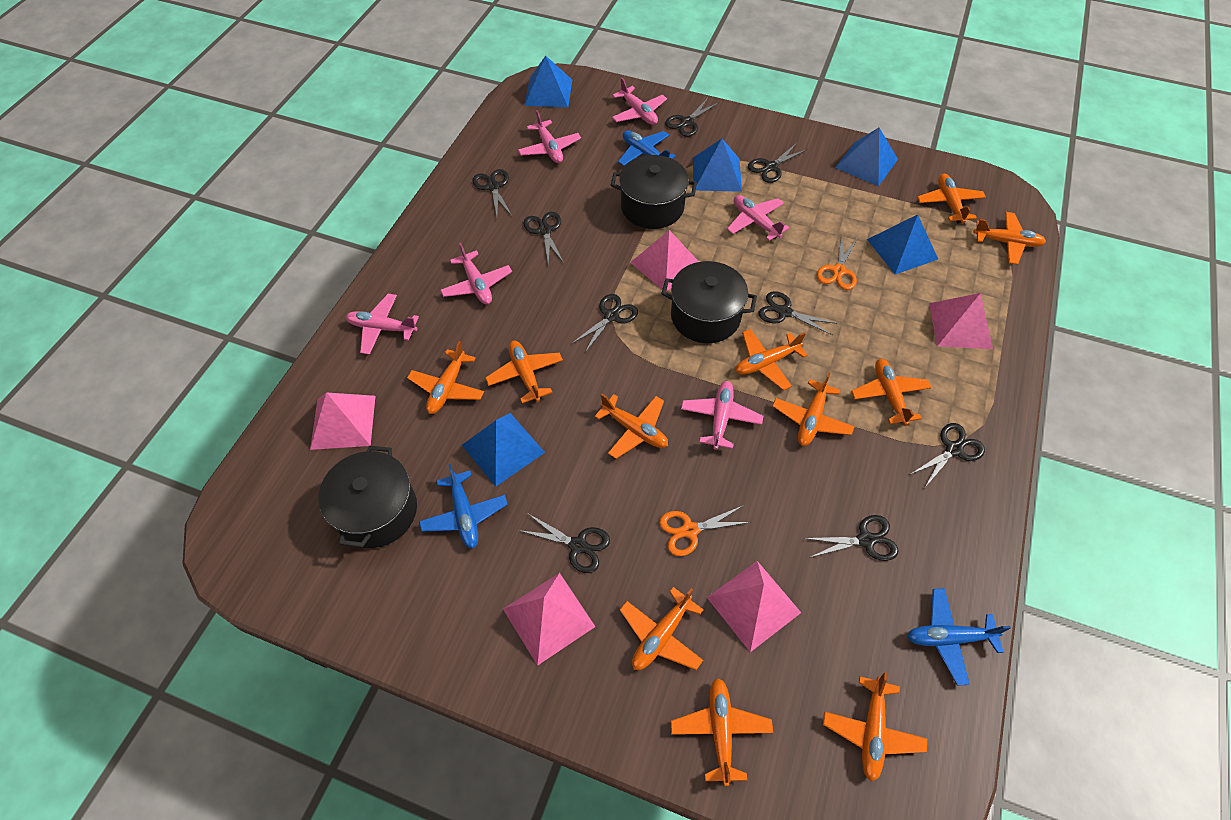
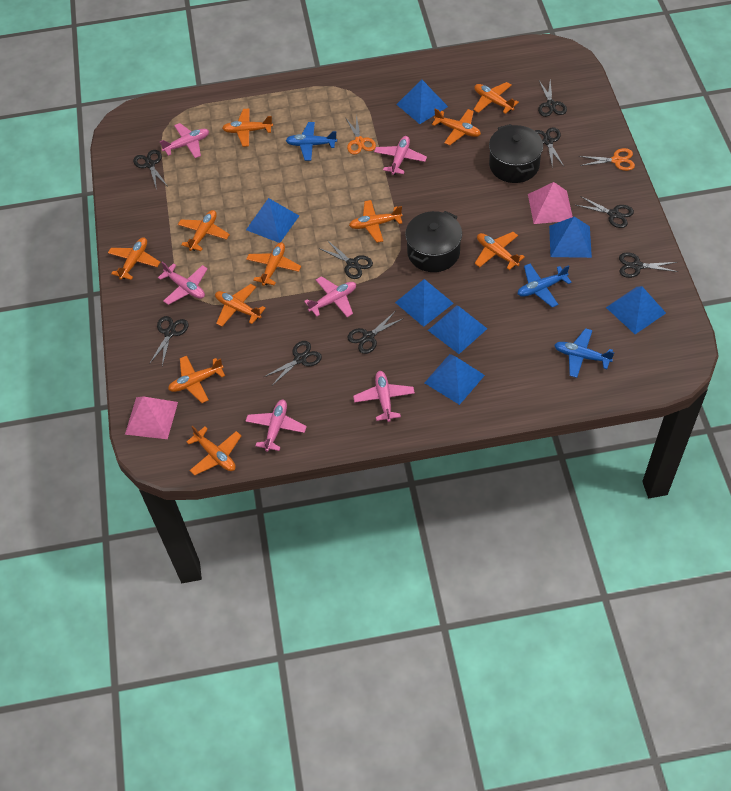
black pot: [318,446,417,548] [611,155,697,229] [661,261,757,343] = 3 -> [405,211,462,272] [489,124,543,183] = 2
blue pyramid: [462,413,545,487] [524,56,572,108] [693,139,742,192] [835,128,898,186] [867,215,938,274] = 5 -> [246,198,299,243] [395,279,454,327] [396,80,448,124] [424,354,485,405] [428,306,487,354] [549,217,592,258] [606,286,666,334] = 7
pink pyramid: [310,392,376,450] [503,573,596,666] [630,230,699,292] [707,561,801,652] [929,293,993,349] = 5 -> [125,396,178,439] [528,182,573,224] = 2

